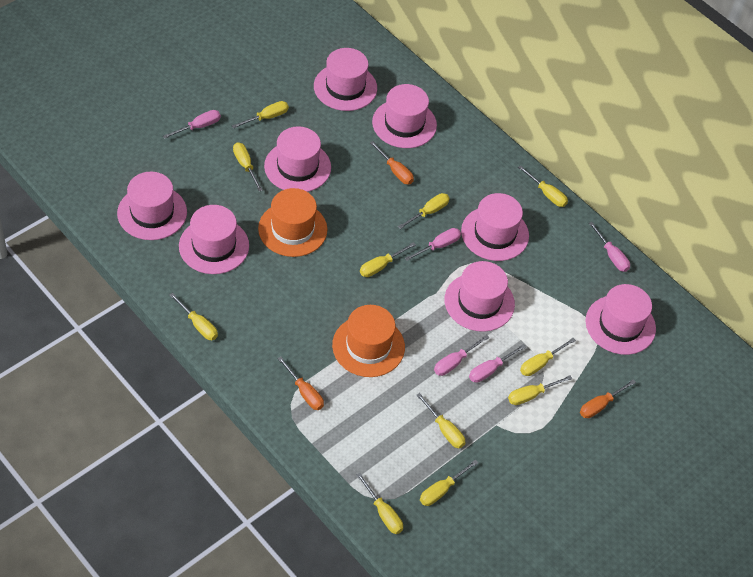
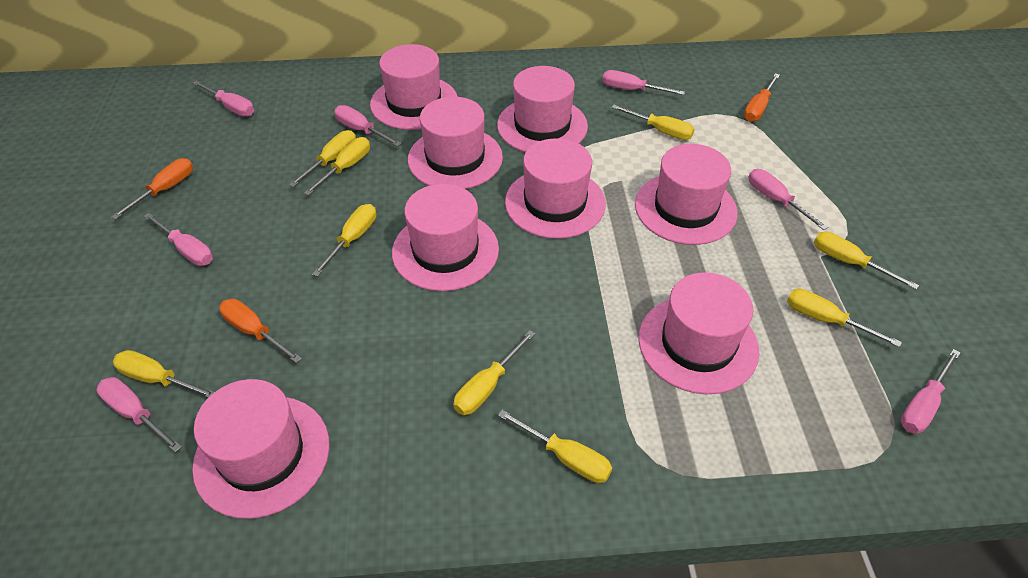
orange hat: [258,188,328,257] [332,305,405,377] = 2 -> none = 0
pink screwdriver: [163,110,221,139] [405,228,461,261] [434,335,489,376] [469,344,526,383] [589,222,630,272] = 5 -> [96,377,182,453] [144,213,213,266] [192,81,254,117] [334,105,401,147] [602,70,685,95] [748,169,828,230] [901,349,960,434] = 7
yellow screwdriver: [169,293,218,340] [232,101,289,129] [233,142,263,191] [357,473,403,534] [360,242,416,277] [398,193,450,229] [416,393,466,448] [420,460,478,506] [508,376,572,405] [518,165,568,207] [520,338,576,376] = 11 -> [113,350,214,398] [289,130,356,187] [304,137,370,196] [312,204,376,277] [453,330,536,415] [498,410,612,483] [611,105,694,140] [787,289,902,347] [814,232,919,290] = 9

